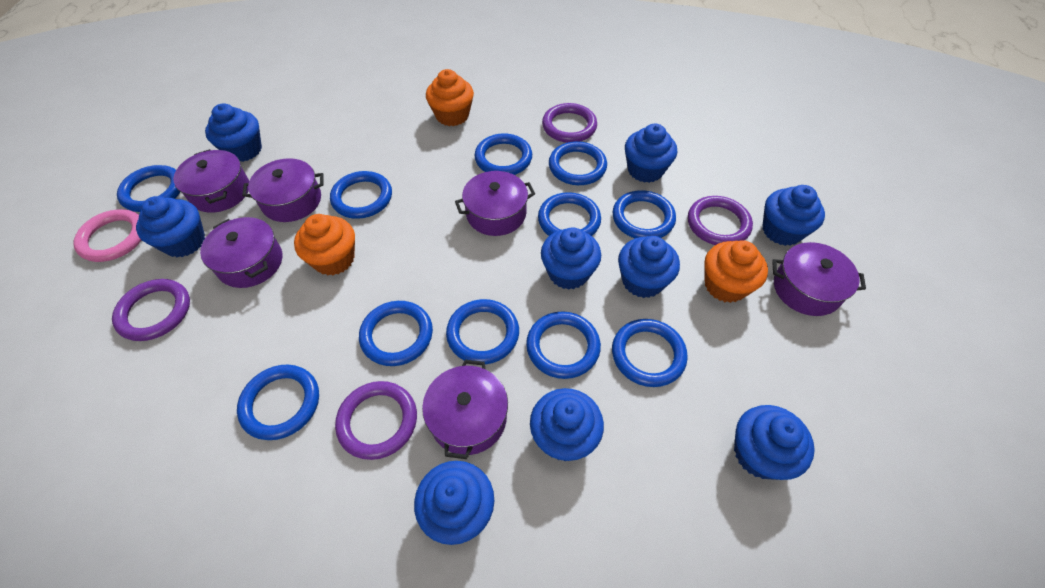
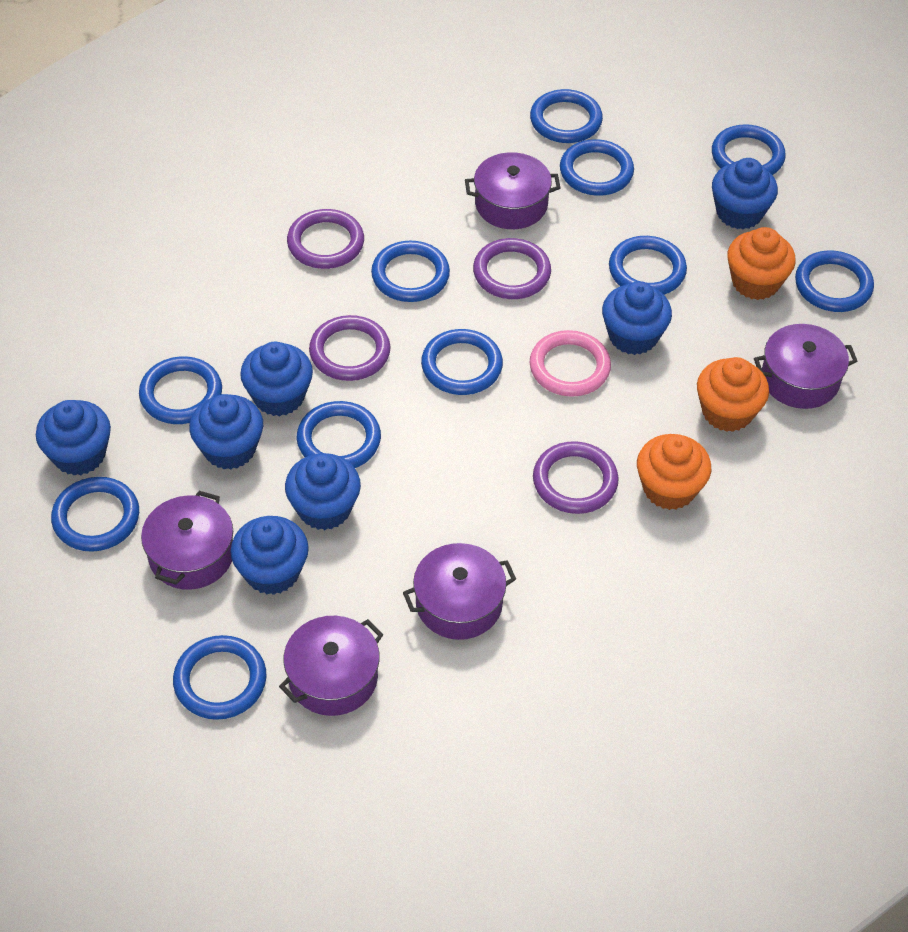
blue cupcake: [136,196,205,257] [205,103,262,162] [414,461,494,545] [530,388,604,461] [541,227,601,290] [618,236,680,298] [625,124,677,183] [734,405,815,480] [763,185,825,246] = 9 -> [36,400,111,476] [189,394,263,470] [230,516,309,595] [240,342,313,416] [285,453,361,530] [602,281,672,355] [712,158,778,229] = 7
purple pot: [173,149,249,213] [200,217,282,288] [242,158,324,222] [422,360,508,459] [455,171,535,236] [772,242,866,316] = 6 -> [141,491,233,590] [279,616,383,716] [403,543,516,640] [465,152,560,229] [754,324,858,409] = 5

